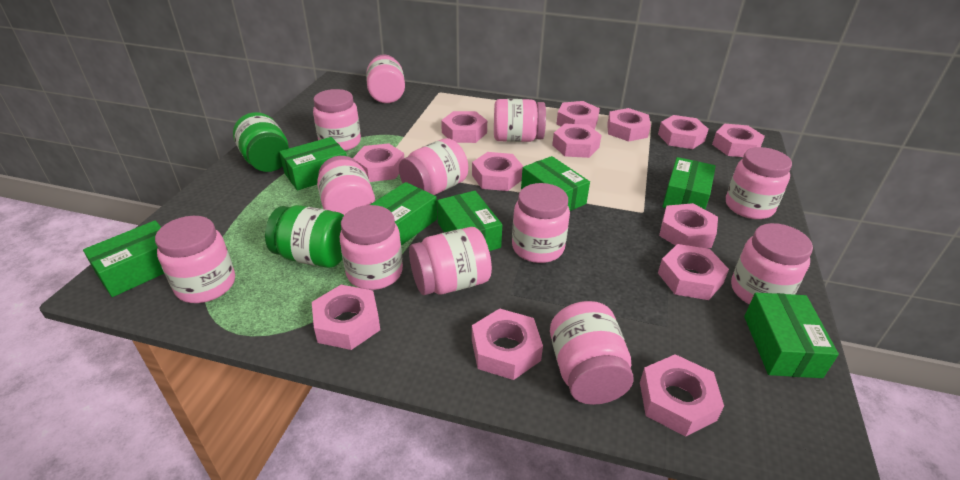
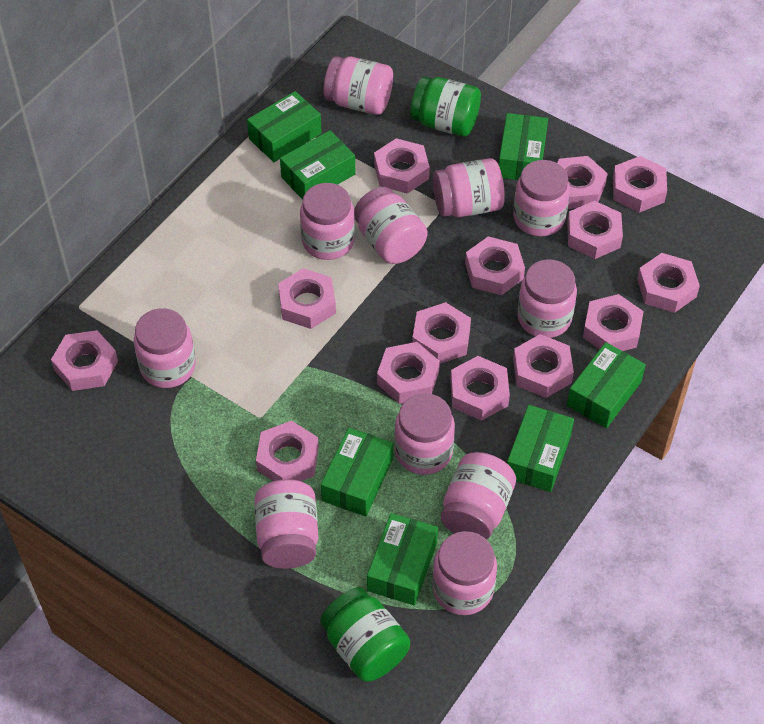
pink jar: [155,216,235,303] [313,89,361,151] [317,156,375,215] [340,205,403,290] [366,54,405,103] [399,138,468,195] [409,227,492,295] [494,99,546,142] [512,183,570,263] [550,301,634,405] [726,147,792,219] [731,223,813,305] = 12 -> [134,308,196,388] [255,479,319,569] [300,183,355,260] [323,56,393,115] [354,187,428,264] [394,393,455,475] [432,531,497,615] [433,158,505,217] [441,452,516,540] [513,160,570,236] [517,259,577,338] = 11
pink nut: [312,285,380,350] [353,143,404,182] [441,111,487,143] [472,152,524,191] [472,308,543,380] [552,124,601,158] [557,101,600,130] [607,108,651,142] [640,354,724,437] [658,115,709,149] [658,244,729,300] [659,203,718,248] [712,124,765,157] = 13 -> [51,330,118,391] [256,421,319,481] [278,268,336,329] [374,138,430,194] [377,342,440,404] [412,302,471,364] [450,356,510,421] [465,236,525,295] [513,334,574,398] [557,156,608,209] [567,201,623,259] [583,294,644,351] [613,156,667,213] [637,253,700,313] = 14

